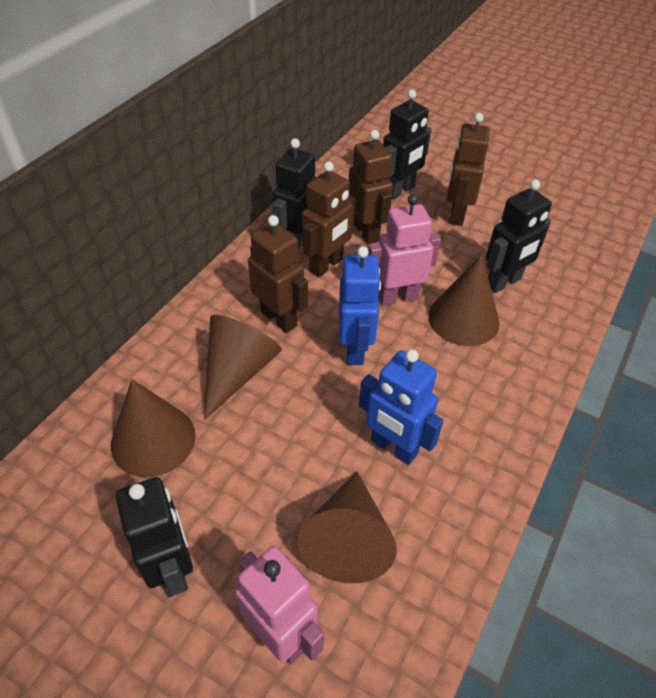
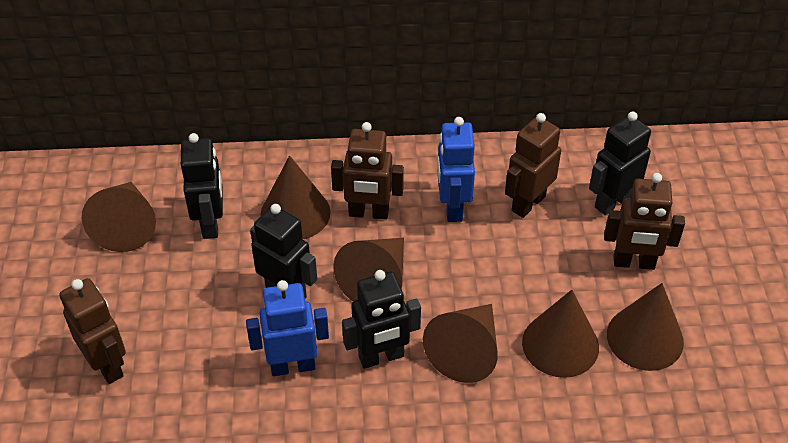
brown cone: [111,379,196,477] [204,315,282,420] [297,472,397,583] [428,255,500,346] = 4 -> [82,182,156,252] [261,155,331,239] [333,238,404,302] [423,304,497,383] [522,290,599,378] [607,283,684,371] = 6
pink robot: [235,546,324,664] [368,194,441,306] = 2 -> none = 0

